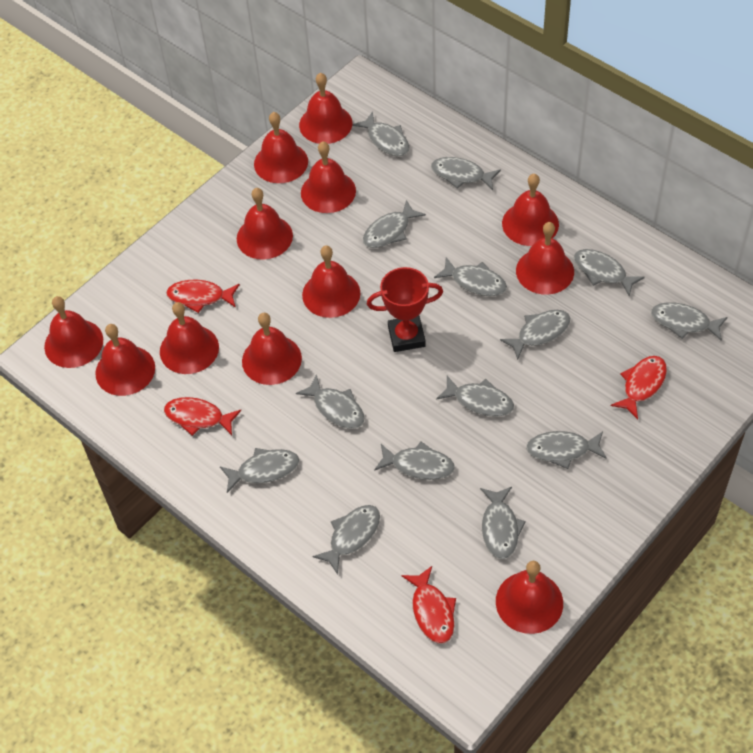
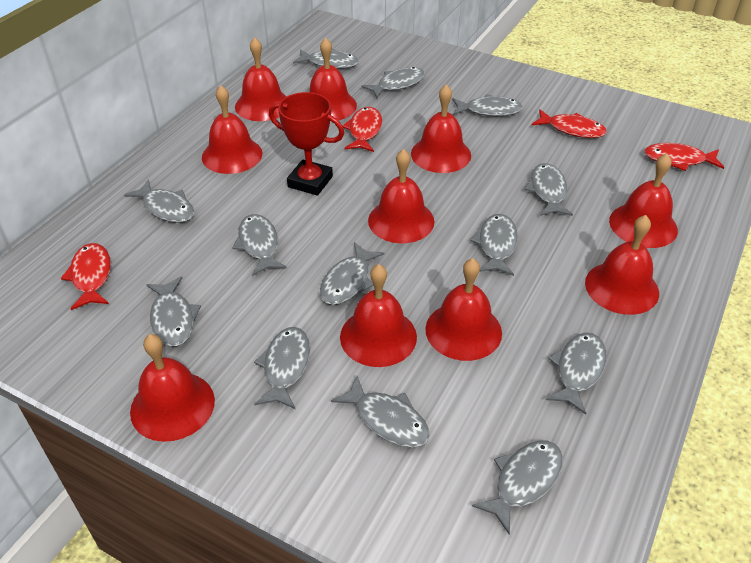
grey fish: [220,448,299,493] [296,374,364,429] [312,505,380,575] [352,111,409,156] [363,200,426,248] [374,442,455,480] [431,157,501,190] [434,257,507,296] [436,376,514,417] [480,487,526,559] [500,310,570,360] [526,431,607,469] [574,249,645,296] [651,302,728,341] = 14 -> [124,179,194,223] [146,276,201,346] [233,214,287,276] [254,327,310,409] [293,49,359,69] [320,242,384,305] [331,376,430,447] [361,67,425,98] [452,94,523,116] [470,214,518,276] [472,441,563,535] [524,163,573,216] [546,332,607,415] = 13
red bell: [44,296,103,368] [95,324,155,396] [160,302,219,374] [237,188,293,259] [242,313,302,385] [254,112,308,183] [299,73,352,144] [301,142,356,213] [302,245,360,318] [496,561,563,634] [502,174,559,246] [516,222,574,295] = 12 -> [130,334,215,442] [202,85,262,174] [235,37,287,121] [309,38,357,122] [340,264,417,367] [368,149,434,243] [411,84,471,173] [426,258,502,361] [585,215,659,315] [609,153,678,248] = 10

